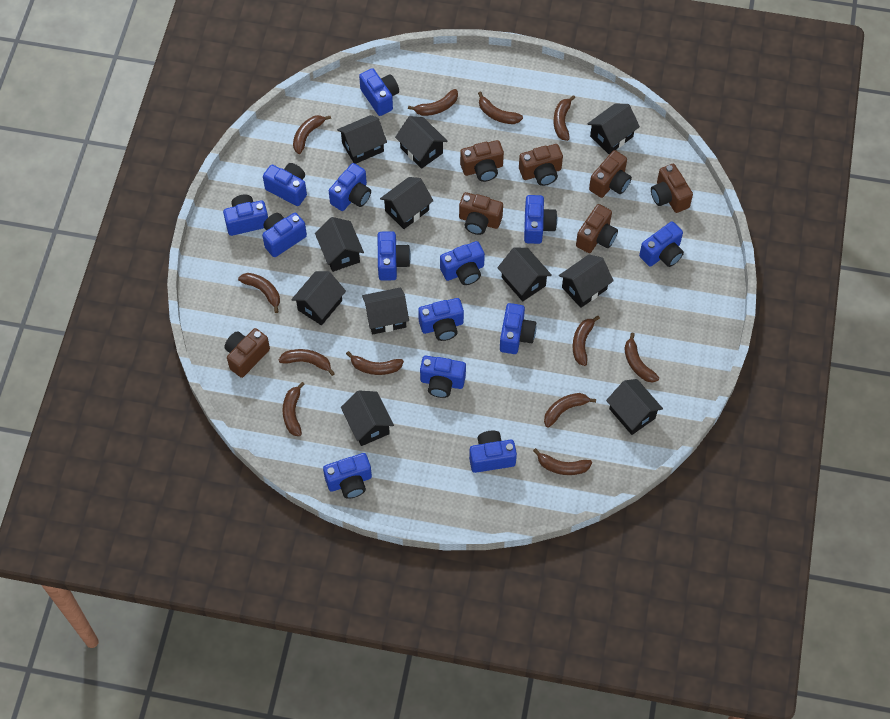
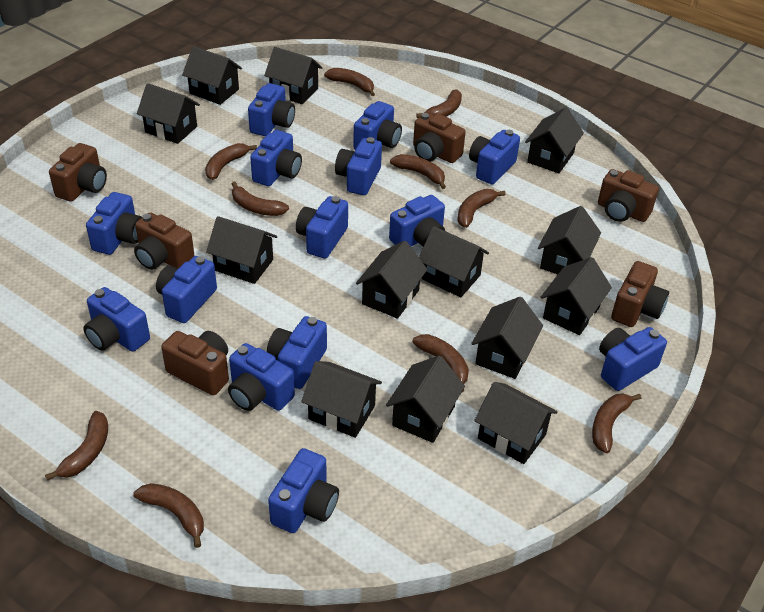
black house: [291,271,346,325] [315,217,364,272] [337,115,387,164] [341,391,394,446] [362,287,409,334] [380,177,433,229] [395,116,448,169] [497,248,552,301] [559,255,614,308] [587,103,640,154] [606,379,663,435] = 11 -> [137,83,200,144] [182,46,242,105] [206,216,277,284] [264,47,322,104] [301,361,382,438] [356,241,428,319] [386,355,465,443] [419,226,489,297] [471,297,543,379] [474,382,557,464] [525,107,584,173] [538,206,601,274] [540,257,612,335] = 13
brown banana: [238,273,280,313] [279,349,335,376] [283,382,305,436] [293,115,331,154] [346,351,404,375] [408,89,458,116] [478,91,523,124] [533,448,592,475] [544,393,596,428] [553,95,575,141] [573,316,600,366] [624,333,659,383] = 12 -> [45,411,108,481] [133,483,204,548] [205,143,257,180] [232,181,289,216] [324,68,375,96] [390,154,446,189] [413,334,469,392] [416,89,462,118] [457,189,506,228] [592,393,642,453] = 10
brown camera: [224,328,270,378] [459,192,503,235] [460,140,504,182] [519,144,563,186] [576,204,618,253] [589,150,632,198] [651,164,693,213] = 7 -> [49,143,107,202] [134,212,195,270] [161,331,229,395] [413,113,466,163] [598,169,659,222] [611,261,669,327] = 6

